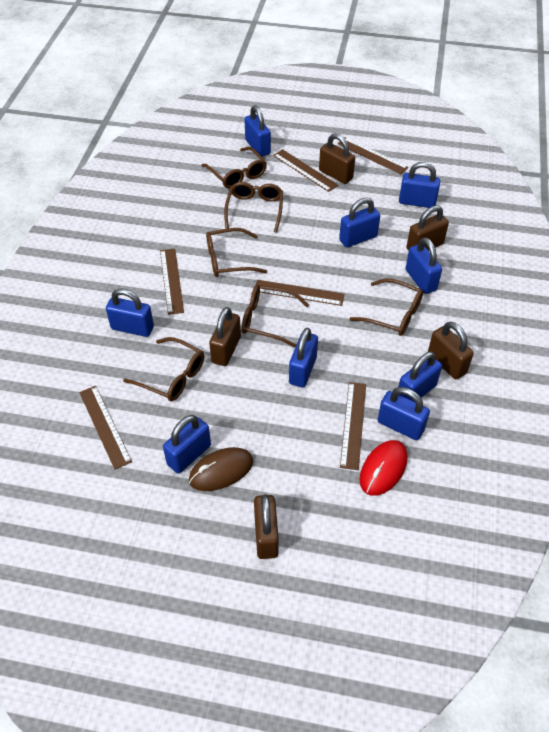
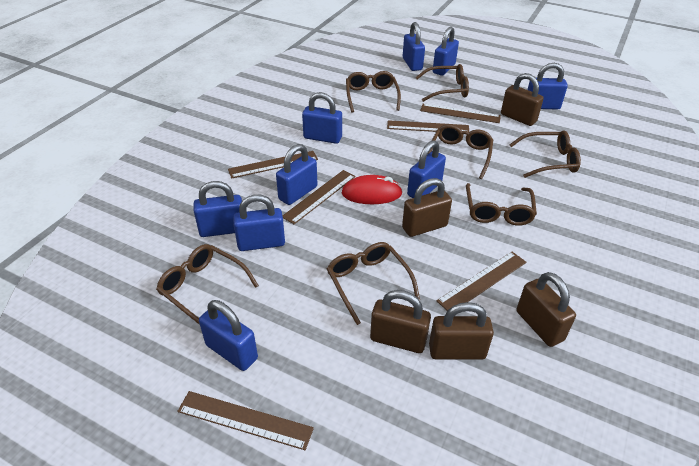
brown glasses: [123,337,204,401] [201,147,267,188] [206,228,267,277] [224,182,283,233] [242,285,309,347] [349,278,423,336] = 6 -> [156,244,259,325] [327,242,420,325] [346,71,401,112] [415,64,469,102] [428,124,493,179] [466,183,537,226] [509,130,581,178] = 7
brown mouse: [189,447,253,491] = 1 -> none = 0

